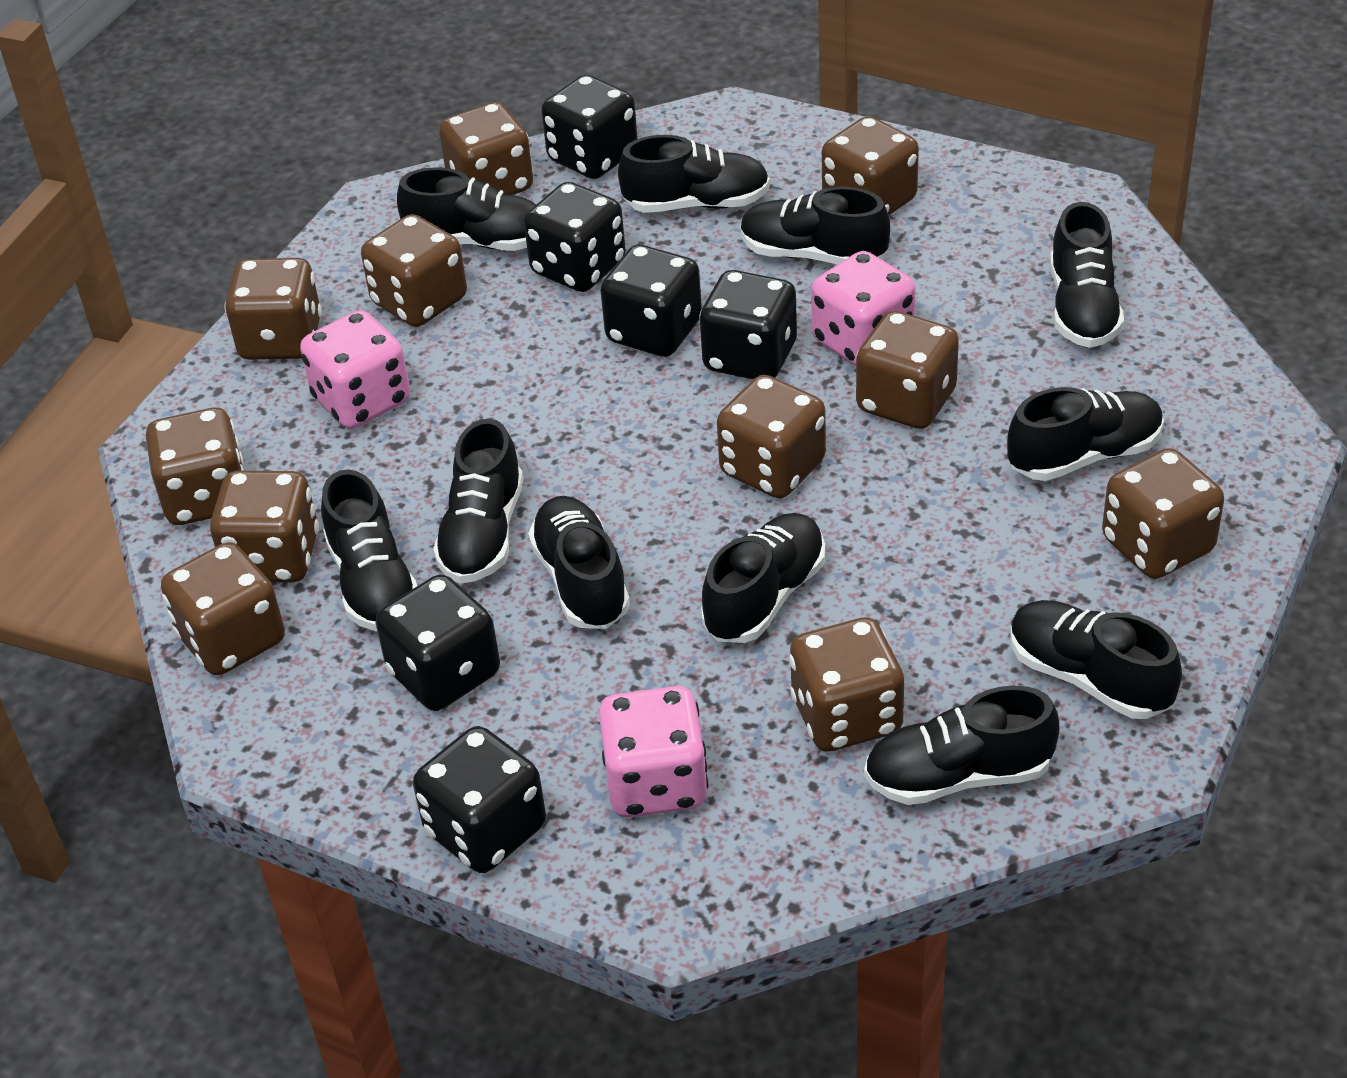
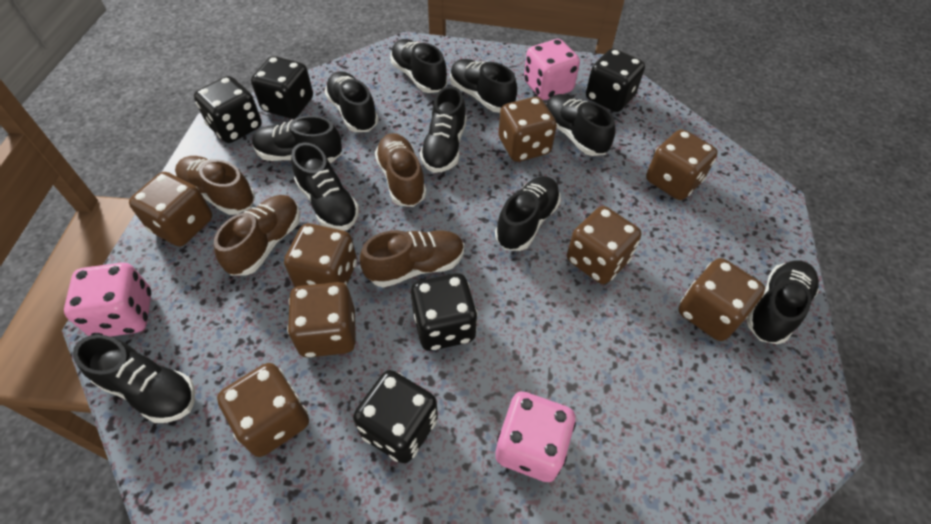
black dice: [376,574,500,711] [413,726,546,873] [524,182,626,292] [542,75,638,179] [600,245,702,357] [699,270,797,379] = 6 -> [194,76,262,143] [251,56,313,119] [353,370,438,463] [411,273,478,351] [586,49,645,112] = 5
black shoe: [321,470,417,631] [397,167,536,251] [433,419,523,584] [528,496,630,629] [618,135,770,213] [701,513,825,643] [741,186,890,264] [864,685,1060,805] [1007,387,1164,481] [1010,600,1182,719] [1050,202,1124,348] = 11 -> [73,335,195,423] [252,116,342,163] [291,143,359,230] [324,71,378,132] [390,39,447,93] [420,86,466,173] [450,59,517,113] [495,176,561,251] [546,94,615,156] [746,261,819,344] = 10
brown dice: [146,407,244,525] [161,542,285,675] [210,471,319,583] [224,258,322,360] [361,214,467,327] [439,102,533,195] [717,375,826,498] [789,617,904,752] [822,116,919,215] [856,311,959,429] [1102,448,1224,579] = 11 -> [129,172,212,247] [217,363,309,457] [284,223,357,287] [287,282,356,358] [499,97,557,162] [567,206,641,284] [646,129,718,200] [679,258,765,341] = 8
brown shoe: none = 0 -> [175,156,255,215] [214,195,300,275] [360,230,464,287] [375,133,427,207] = 4

